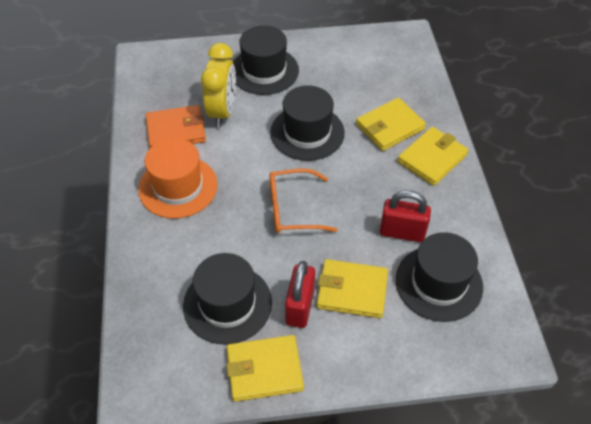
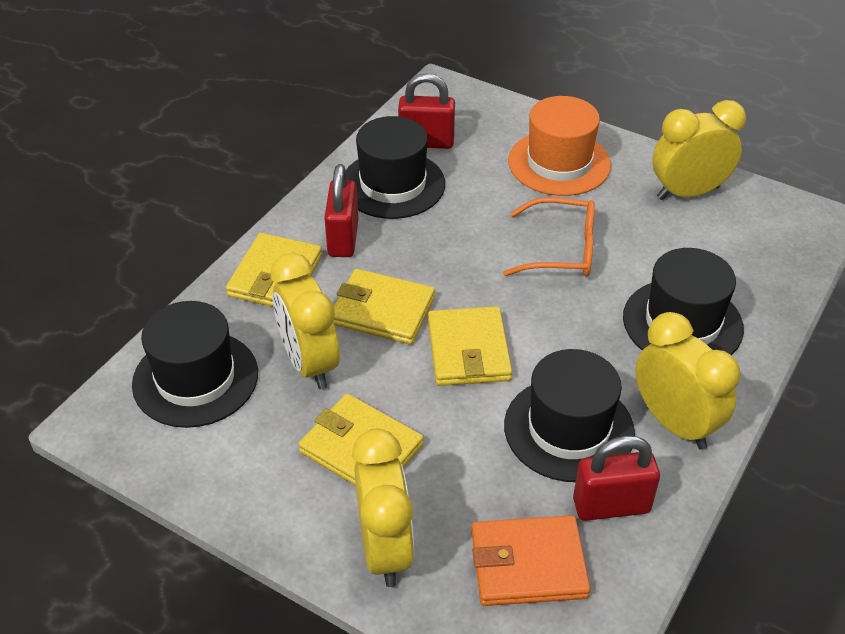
red padlock: [285,261,315,328] [380,190,431,242] = 2 -> [324,164,358,257] [398,73,455,149] [573,436,660,521] = 3
yellow clock: [201,43,236,127] = 1 -> [271,252,340,389] [352,429,414,587] [635,312,740,450] [652,100,746,200] = 4

